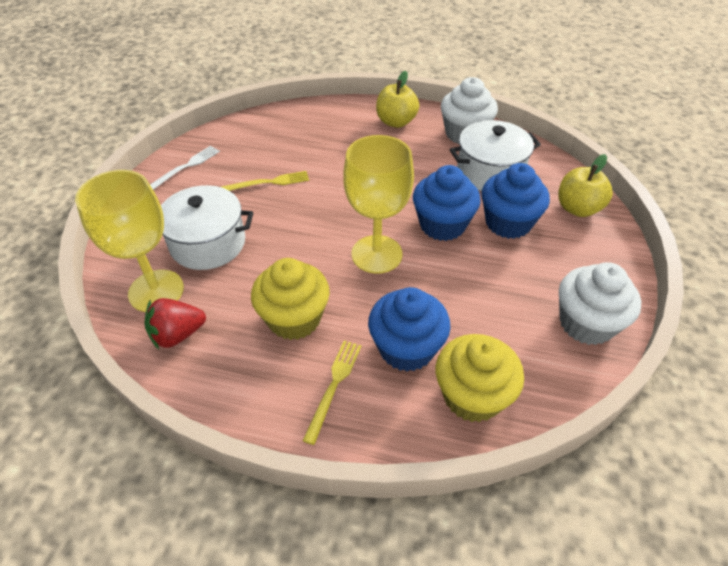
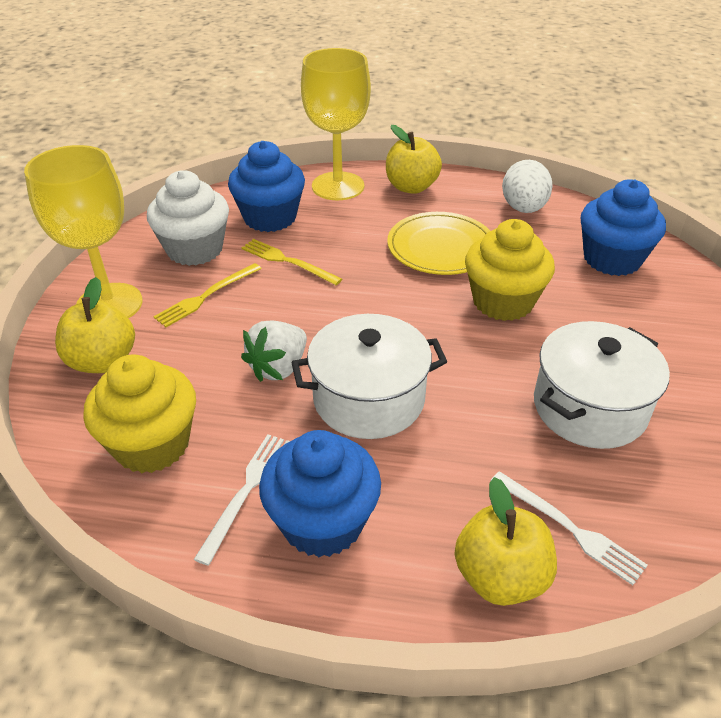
red strawberry: [144,298,206,350] = 1 -> none = 0
white cupcake: [441,77,498,144] [559,262,641,345] = 2 -> [147,170,229,266] = 1
white egg: none = 0 -> [502,160,553,213] = 1
white fork: [150,146,220,190] = 1 -> [194,434,290,566] [491,471,648,585] = 2
white strawberry: none = 0 -> [241,320,307,382] = 1
yellow apple: [376,71,419,128] [558,154,613,217] = 2 -> [55,277,135,373] [386,125,442,194] [455,477,557,606] = 3
yellow plate: none = 0 -> [387,212,490,275] = 1

